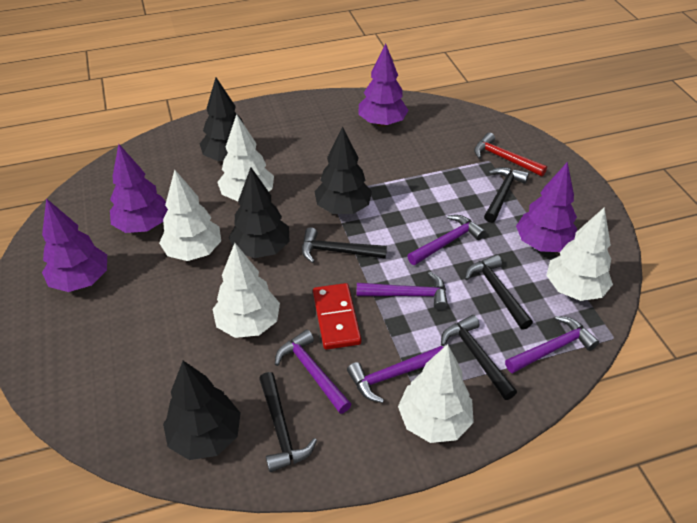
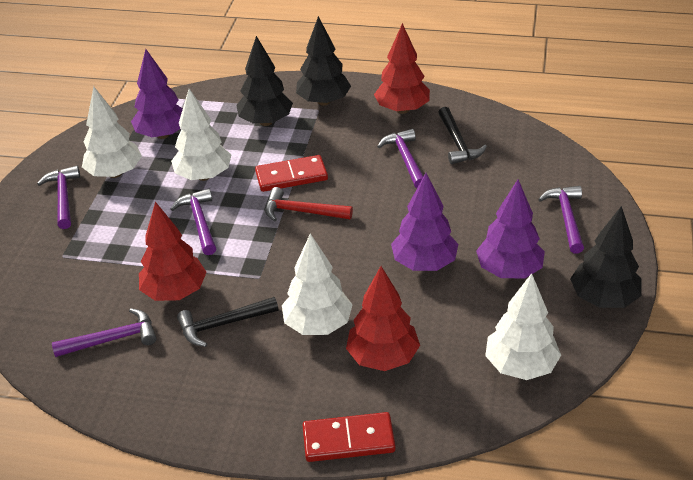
black hammer: [259,372,317,472] [302,227,387,263] [441,315,517,400] [465,255,533,330] [484,167,529,223] = 5 -> [177,297,278,347] [438,107,487,164] = 2
black tree: [163,361,241,460] [200,77,244,161] [229,167,290,258] [314,126,372,214] = 4 -> [237,36,293,126] [296,16,351,106] [570,206,641,308] = 3
purple tree: [42,198,107,292] [110,144,168,233] [358,44,409,127] [516,162,577,252] = 4 -> [131,49,183,139] [391,173,458,271] [476,179,545,278] = 3
red domino: [313,283,361,350] = 1 -> [255,155,328,192] [303,412,396,462] = 2
red tree: none = 0 -> [139,202,206,301] [346,266,420,371] [374,23,430,114] = 3
white tree: [159,170,221,261] [212,243,280,338] [217,114,274,201] [398,344,474,443] [546,207,613,301] = 5 -> [82,87,142,178] [171,89,231,181] [282,233,353,335] [485,273,561,380] = 4

